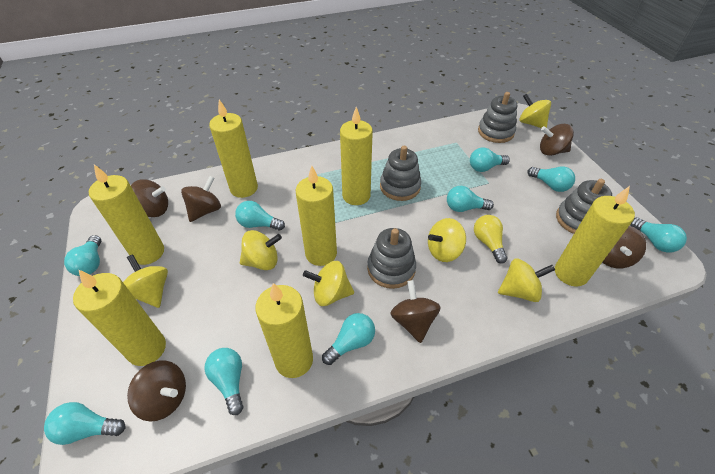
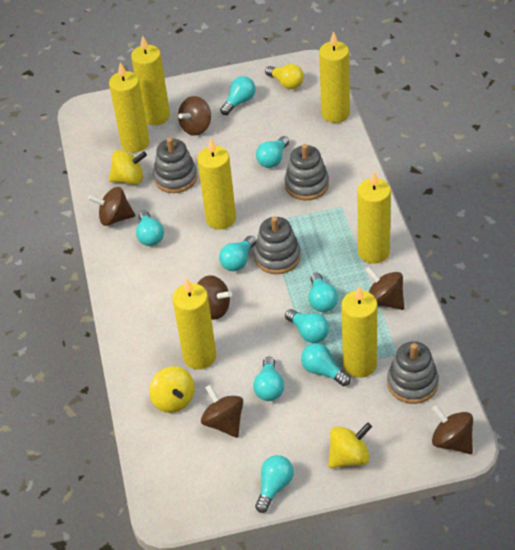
yellow spinning top: [123,254,168,308] [240,230,282,270] [303,261,354,306] [428,218,466,262] [498,258,555,302] [519,93,551,128] = 6 -> [109,149,147,185] [149,366,195,413] [328,423,372,468] = 3

